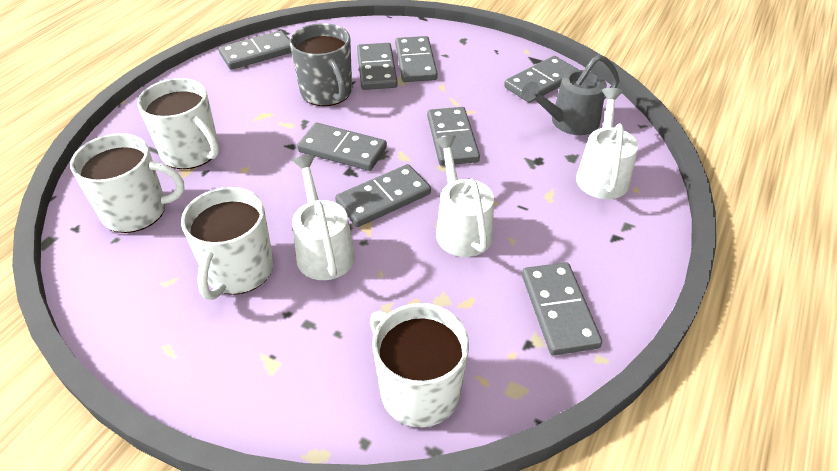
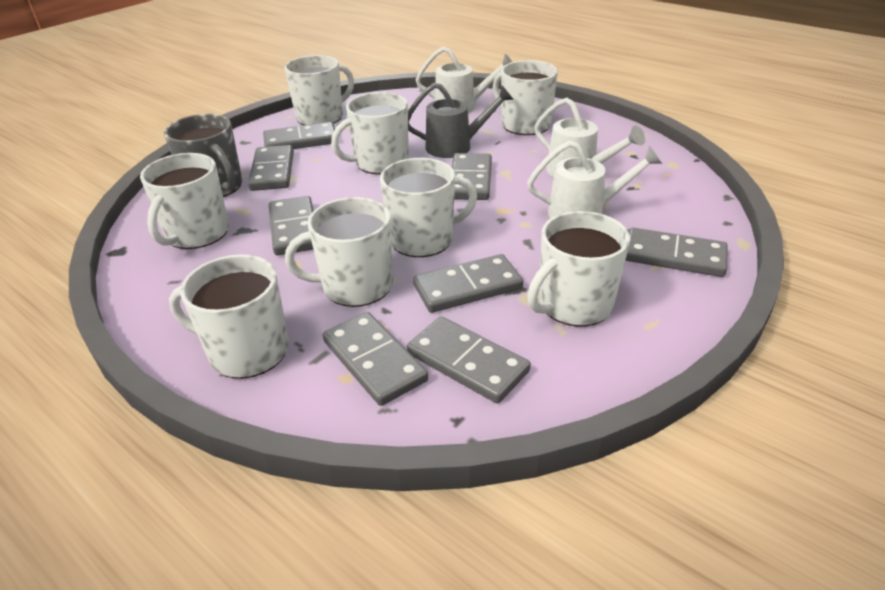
white mug: [70,133,184,233] [137,78,219,169] [181,187,274,300] [370,303,469,427] = 4 -> [140,153,229,249] [169,254,289,379] [284,55,354,125] [285,197,393,307] [331,92,409,174] [380,158,477,257] [493,60,558,135] [527,211,630,327] = 8

